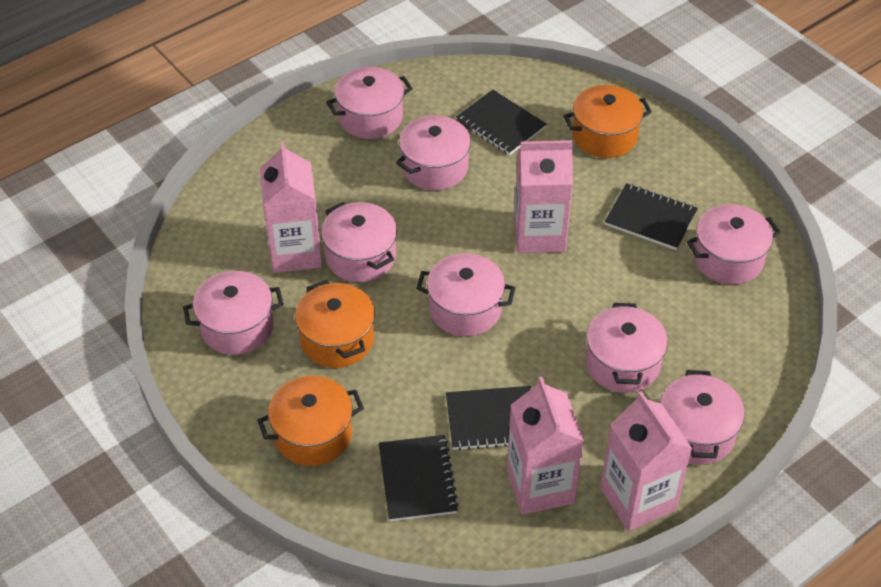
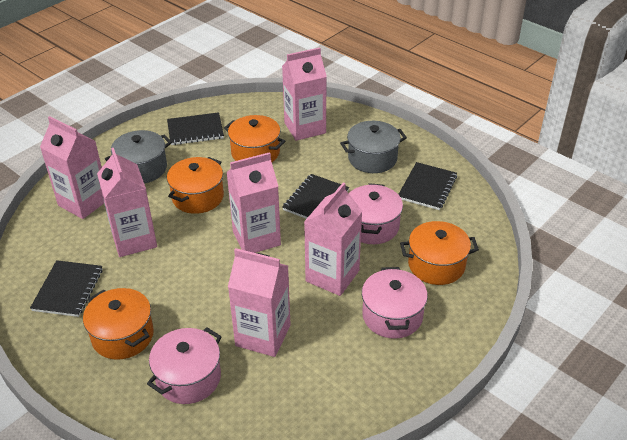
grey pot: none = 0 -> [105,130,172,183] [340,121,407,173] = 2
orange pot: [257,375,364,466] [295,280,375,368] [563,85,652,158] = 3 -> [83,288,154,360] [167,157,224,214] [224,115,285,162] [400,221,479,285] = 4
pink carton: [260,141,322,273] [507,376,584,515] [514,140,573,253] [600,391,693,531] = 4 -> [40,116,104,219] [97,148,157,257] [226,152,281,253] [228,248,291,357] [282,48,327,141] [304,182,362,296] = 6
pink pot: [183,271,284,355] [321,202,397,282] [326,67,413,139] [396,115,473,190] [416,253,516,337] [586,303,668,393] [660,370,745,465] [686,204,781,285] = 8 -> [147,327,222,404] [349,183,403,244] [362,267,428,339] = 3

